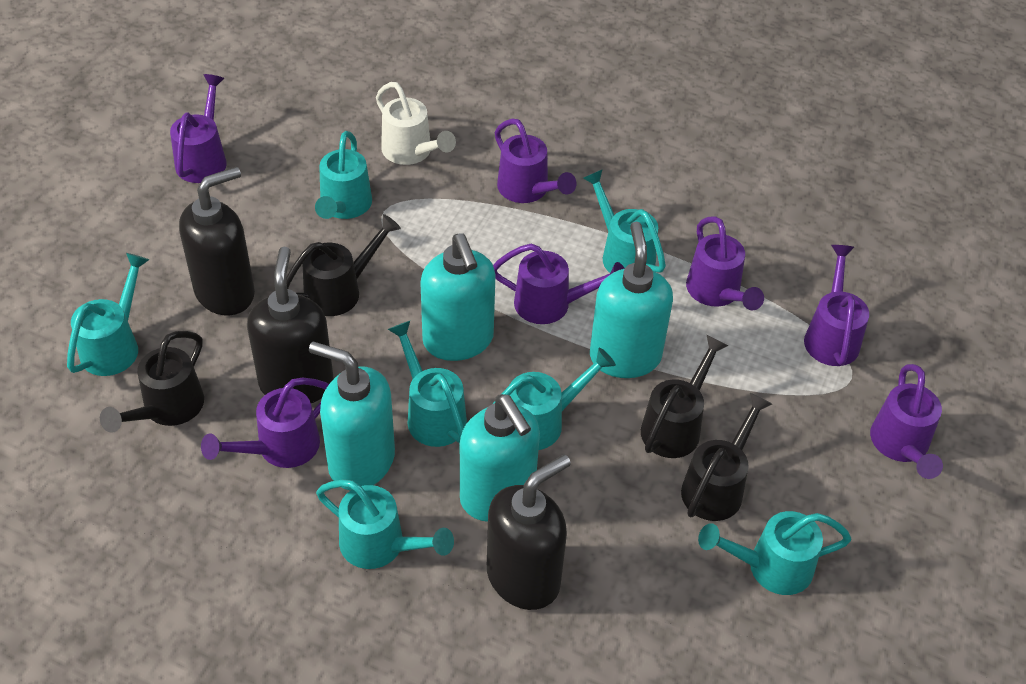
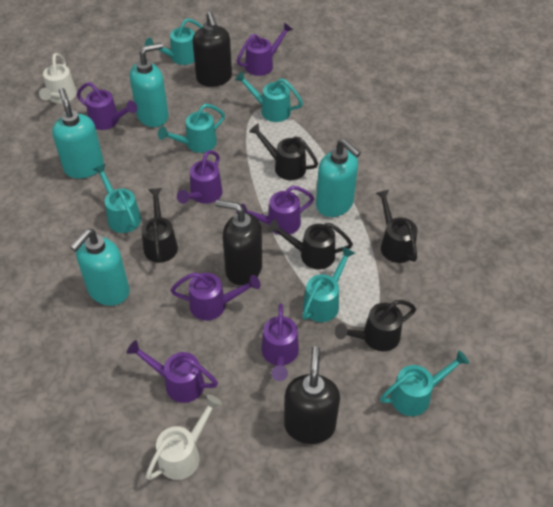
black watering can: [100,331,204,432] [286,214,401,316] [641,335,728,458] [681,393,772,521] = 4 -> [141,188,178,263] [249,123,318,180] [268,219,353,269] [335,300,416,351] [376,189,418,263] = 5
turquoise watering can: [67,253,149,376] [315,131,372,219] [316,479,454,569] [388,321,467,447] [493,348,616,450] [583,169,666,273] [698,511,851,595] = 7 -> [93,164,141,233] [145,18,203,65] [158,104,225,153] [235,71,303,122] [302,247,355,322] [380,350,469,416] = 6
white watering can: [376,82,456,165] = 1 -> [39,53,77,103] [146,395,222,480] = 2

